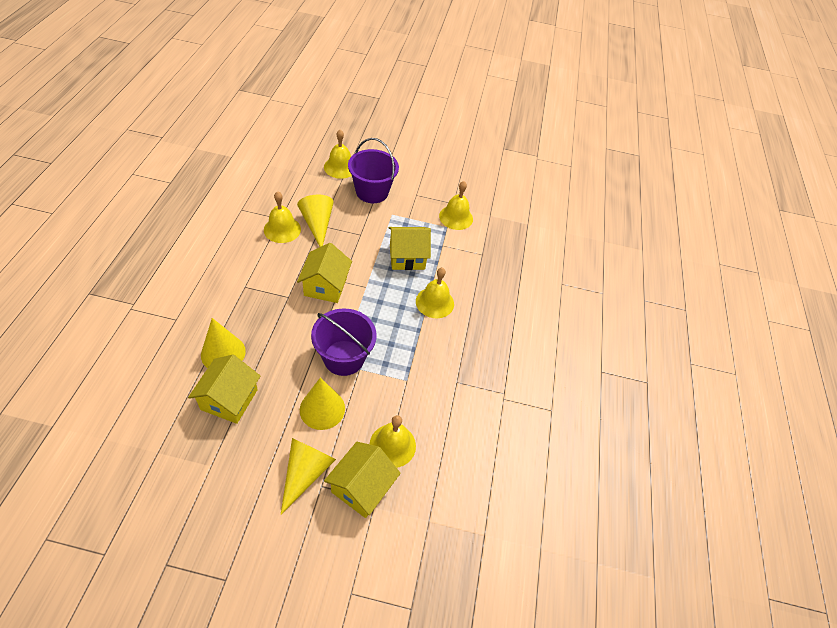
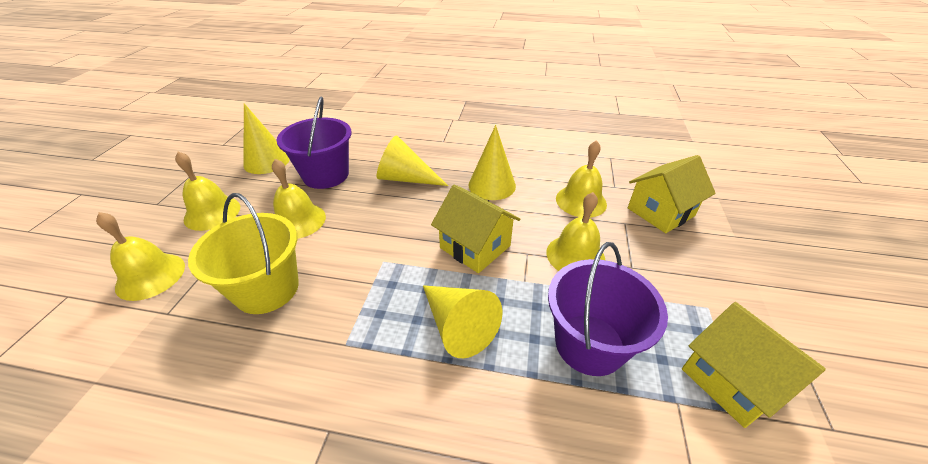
yellow bucket: none = 0 -> [188,193,299,314] = 1
yellow house: [188,355,260,424] [297,243,352,303] [324,442,401,518] [389,227,431,270] = 4 -> [431,185,520,273] [628,155,716,233] [682,302,826,428] = 3

